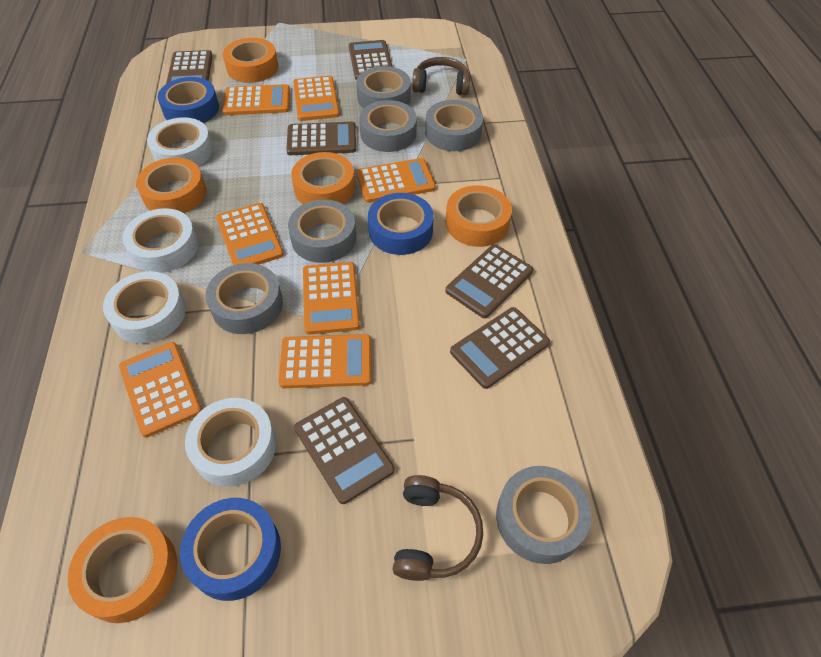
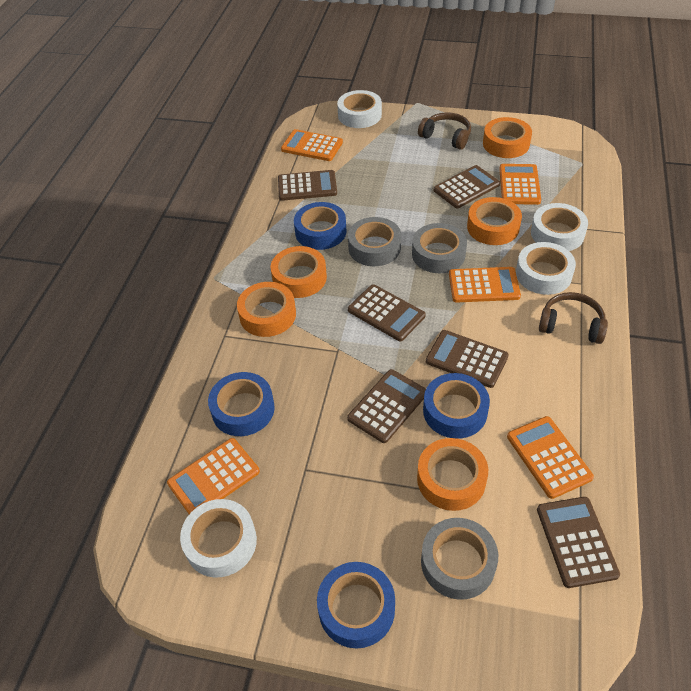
blue tape: [158,77,219,123] [180,498,281,601] [368,193,434,255] = 3 -> [208,372,275,436] [294,202,347,250] [317,562,395,649] [423,373,490,439] = 4
grey tape: [206,263,283,334] [288,200,356,263] [356,66,411,109] [359,100,417,152] [425,100,483,151] [496,466,592,564] = 6 -> [348,217,401,266] [412,223,467,273] [421,518,498,600] = 3
orange calculator: [119,342,202,438] [216,203,284,265] [222,84,290,115] [279,334,371,388] [293,76,340,121] [303,262,360,334] [356,158,436,203] = 7 -> [167,438,260,514] [281,129,343,161] [449,267,521,302] [499,164,541,205] [507,416,594,499] = 5

